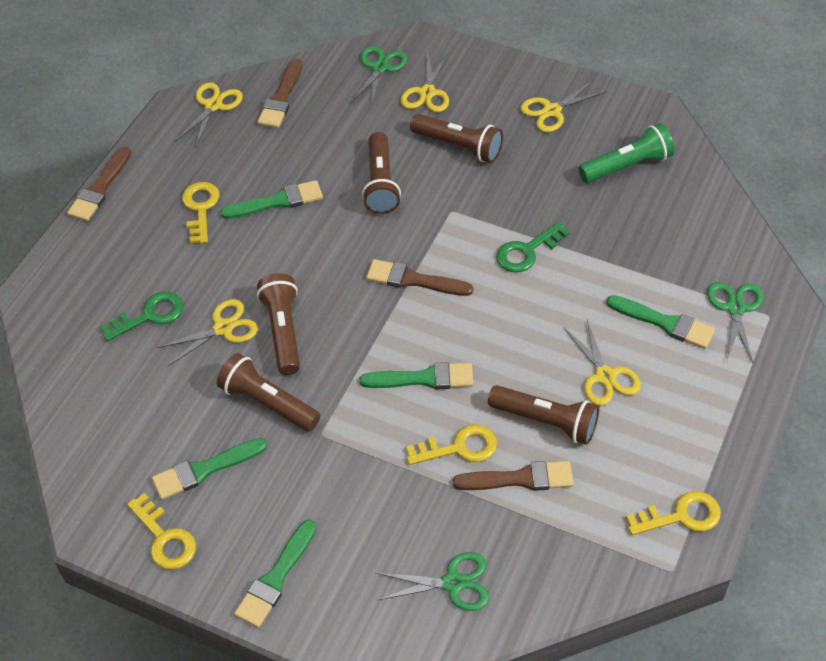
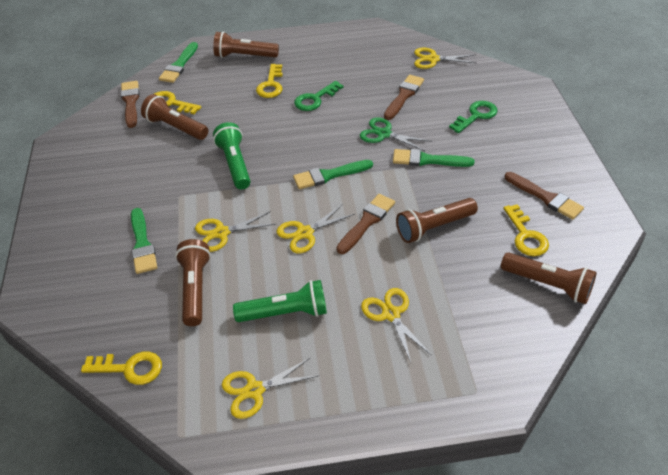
green brush: [152,438,267,500] [220,180,323,219] [234,519,317,628] [360,362,473,389] [607,295,715,349] = 5 -> [131,208,157,274] [159,42,198,83] [293,160,373,189] [393,149,475,167] = 4
green flashlight: [579,123,674,183] = 1 -> [213,122,251,189] [233,280,327,322] = 2
green scissors: [350,46,407,108] [376,552,489,611] [707,282,763,363] = 3 -> [360,117,432,151] = 1

